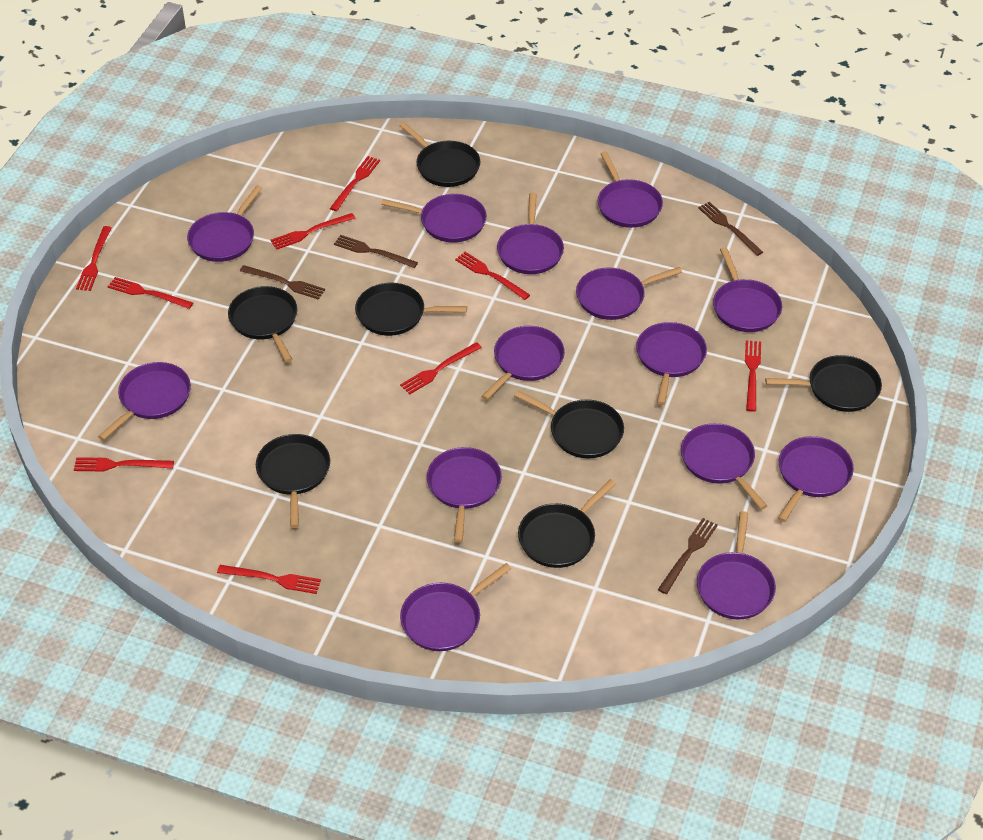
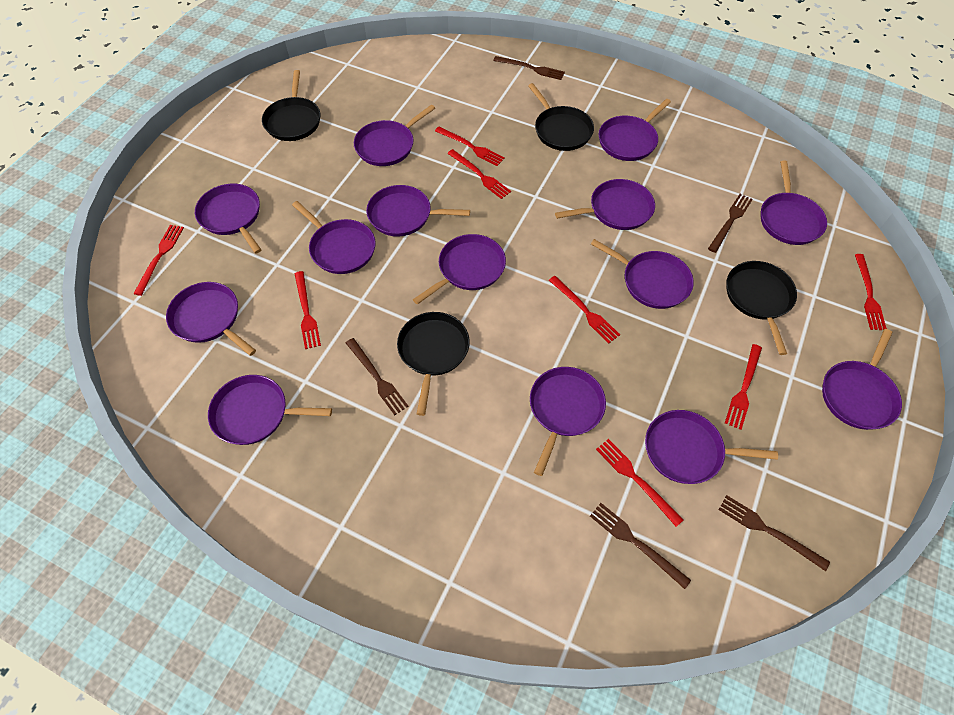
black pan: [228,286,297,362] [256,434,330,528] [355,283,467,336] [399,122,480,187] [514,391,624,458] [518,479,616,568] [765,355,882,412] = 7 -> [262,70,320,141] [397,312,470,416] [528,83,594,151] [726,261,797,355] = 4
brown fork: [240,265,325,300] [334,235,418,268] [658,518,718,594] [698,202,763,256] = 4 -> [346,338,409,415] [493,56,565,80] [590,503,691,589] [708,194,753,253] [719,495,830,571] = 5
red fork: [74,457,174,472] [76,226,112,291] [108,277,193,309] [217,565,321,594] [271,213,355,250] [330,156,380,211] [400,342,482,395] [455,252,530,300] [745,340,761,412] = 9 -> [133,225,184,296] [294,271,321,349] [435,127,505,166] [447,149,511,199] [549,276,620,343] [596,439,683,527] [725,344,762,430] [855,254,887,330] = 8

